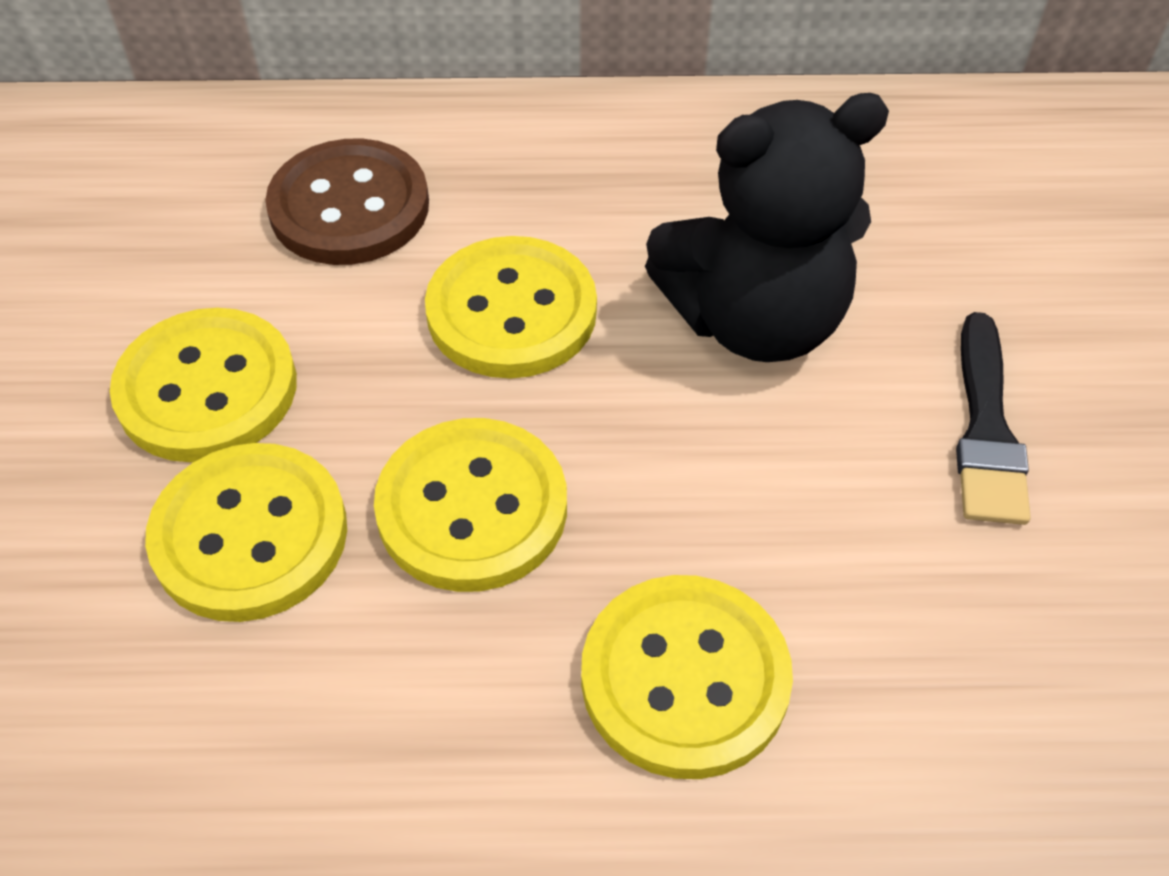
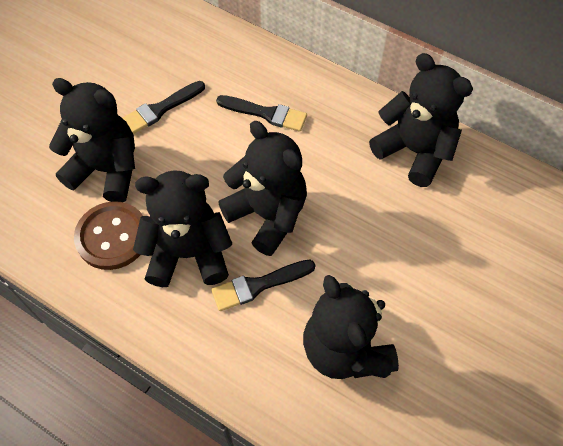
black brush: [956,312,1031,525] = 1 -> [123,81,205,134] [211,260,315,311] [216,95,307,132] = 3
black teddy bear: [645,93,889,362] = 1 -> [49,78,135,202] [133,170,232,287] [218,121,307,256] [303,275,399,379] [369,53,473,187] = 5
yellow button: [110,308,297,462] [145,443,347,622] [374,418,567,592] [425,236,597,379] [581,575,793,779] = 5 -> none = 0

